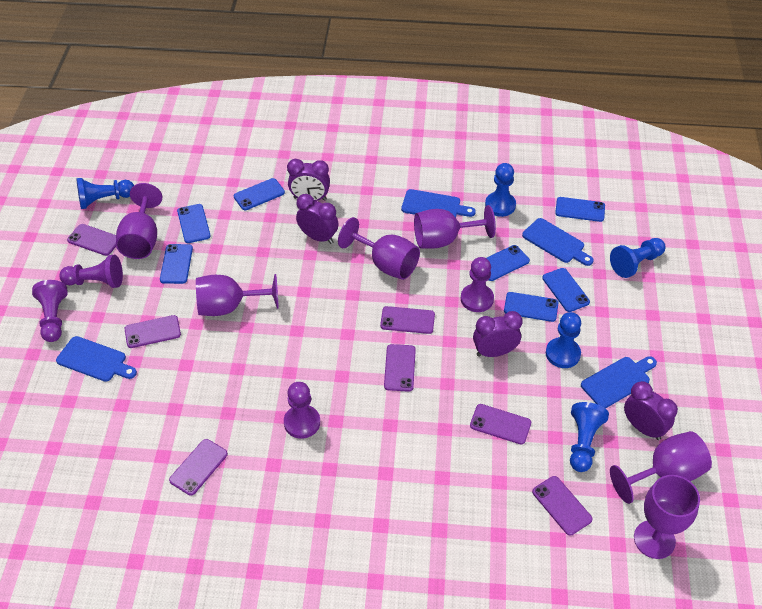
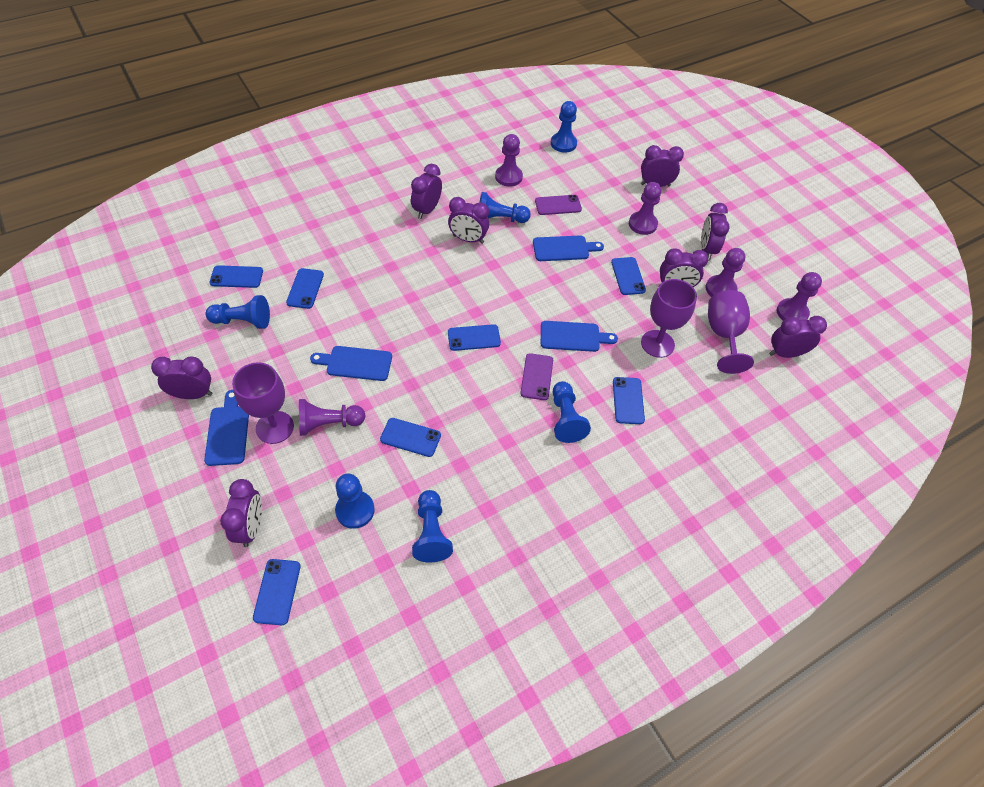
blue pawn: [76,178,134,209] [485,163,516,217] [546,312,581,368] [570,402,609,472] [610,238,666,278] = 5 -> [206,295,270,329] [335,474,375,529] [412,490,453,562] [480,192,531,223] [551,101,577,153] [552,381,591,443] = 6
purple clock: [287,159,330,201] [296,194,338,244] [473,311,523,357] [624,381,678,440] = 4 -> [151,356,212,399] [220,479,262,547] [411,164,442,219] [448,197,489,244] [641,145,684,187] [660,248,708,287] [701,203,730,260] [769,316,827,358] = 8
purple goblet: [116,183,162,259] [196,274,279,316] [338,217,420,280] [414,205,496,249] [610,431,712,504] [634,475,700,559] = 6 -> [232,362,294,444] [641,279,697,358] [708,290,754,374] = 3
purple pawn: [32,280,68,342] [59,255,123,288] [284,382,320,439] [461,257,494,312] = 4 -> [299,399,365,436] [495,134,523,187] [629,182,662,235] [706,248,745,297] [777,272,822,321] = 5
purple phone: [67,224,116,256] [125,315,181,348] [169,439,228,496] [380,306,435,334] [384,344,416,392] [470,404,531,444] [532,476,593,536] = 7 -> [520,353,553,400] [535,195,582,215] = 2

